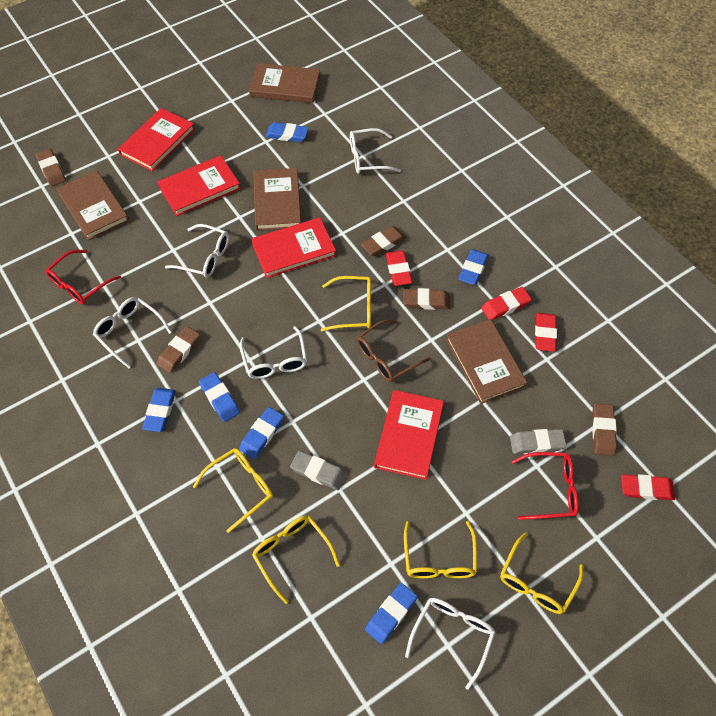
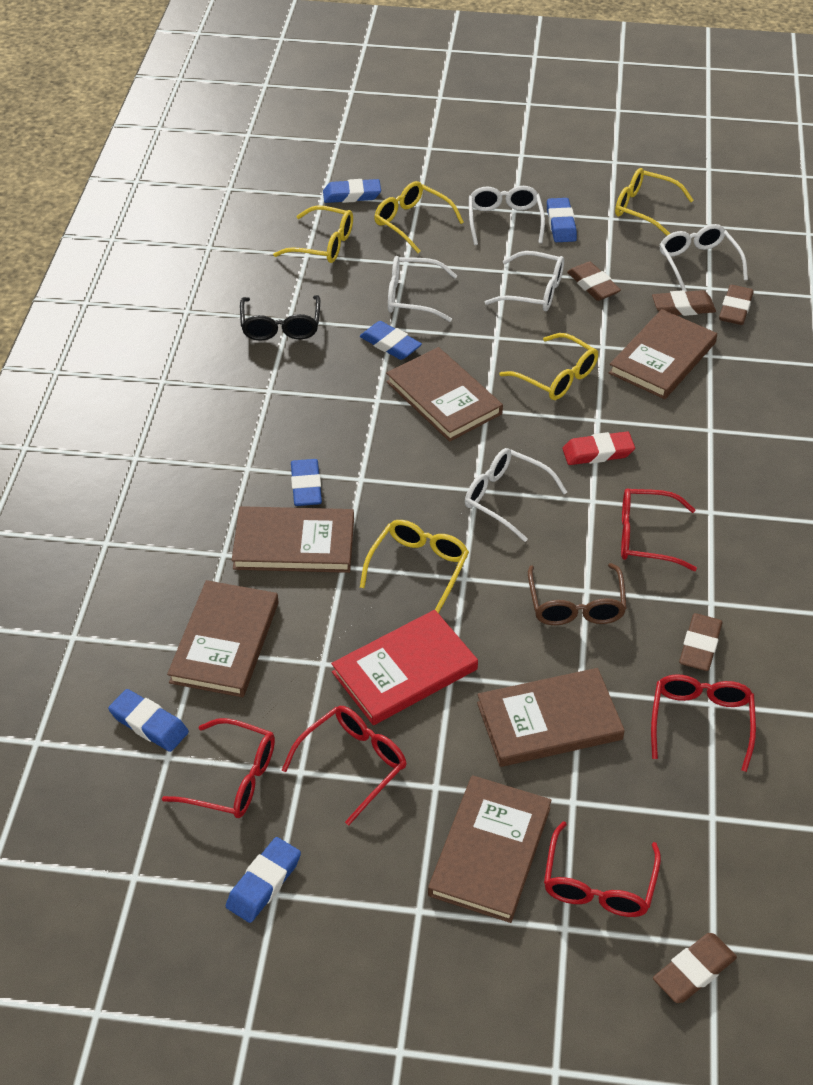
black glasses: none = 0 -> [240,295,320,341] = 1
brown book: [56,170,129,240] [249,63,320,103] [253,168,301,231] [446,319,527,404] = 4 -> [167,580,279,697] [232,506,354,573] [386,347,503,442] [428,775,552,923] [477,668,625,767] [609,309,717,399] = 6
grey eraser: [290,451,346,490] [510,429,567,454] = 2 -> none = 0
red book: [118,108,195,172] [157,155,241,216] [251,217,336,278] [374,390,444,480] = 4 -> [331,610,478,725] = 1
red eraser: [385,250,412,286] [481,287,532,320] [535,313,557,352] [621,474,675,500] = 4 -> [562,432,635,465] = 1
red glasses: [45,250,121,305] [511,452,579,520] = 2 -> [162,718,275,818] [282,706,407,825] [544,821,661,917] [621,488,697,571] [651,674,756,772] = 5

